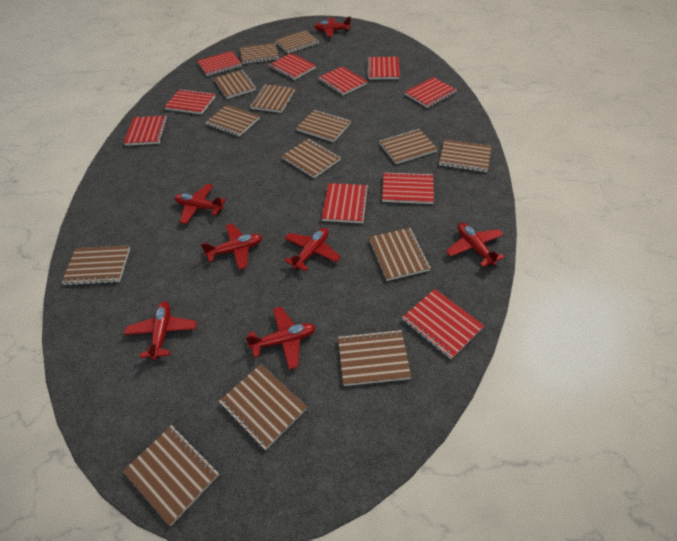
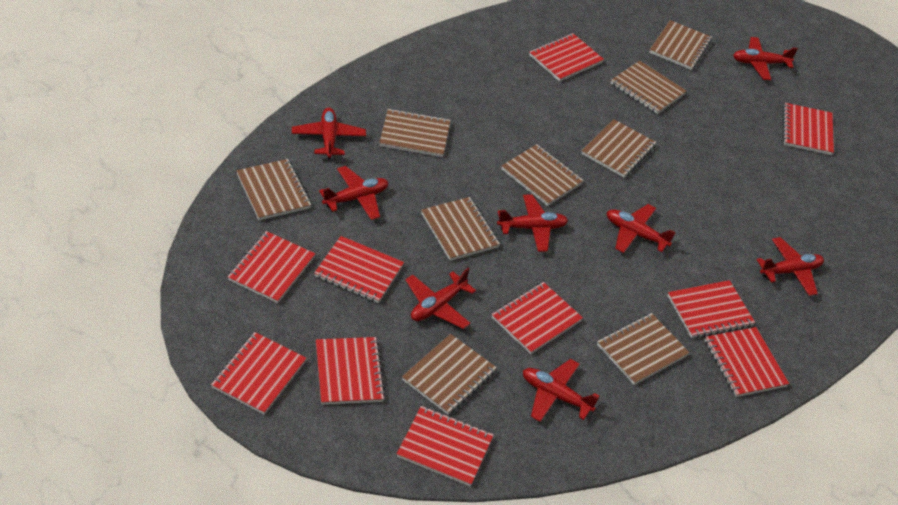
brown notebook: [61,245,130,286] [123,425,219,526] [205,105,260,137] [214,70,256,99] [219,364,307,450] [240,43,279,64] [250,84,295,113] [275,30,319,54] [282,139,341,178] [296,110,351,142] [338,329,411,386] [369,228,431,281] [379,129,438,164] [439,140,491,172] = 14 -> [236,159,311,220] [379,109,451,157] [402,334,497,415] [421,197,500,261] [501,144,584,206] [581,119,656,178] [597,313,690,385] [611,61,686,114] [649,20,712,70] = 9
red plane: [124,301,197,360] [175,184,226,224] [200,223,262,270] [245,307,316,369] [284,228,341,271] [314,17,351,37] [446,223,505,267] = 7 -> [292,108,366,159] [319,166,389,220] [405,268,476,329] [497,194,568,252] [523,359,599,422] [607,204,676,253] [733,37,798,80] [757,237,824,296] = 8

